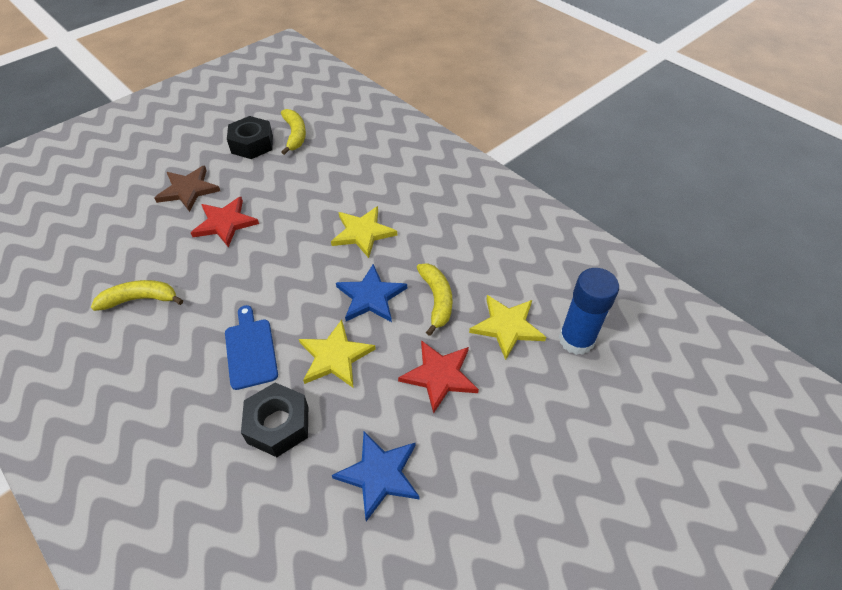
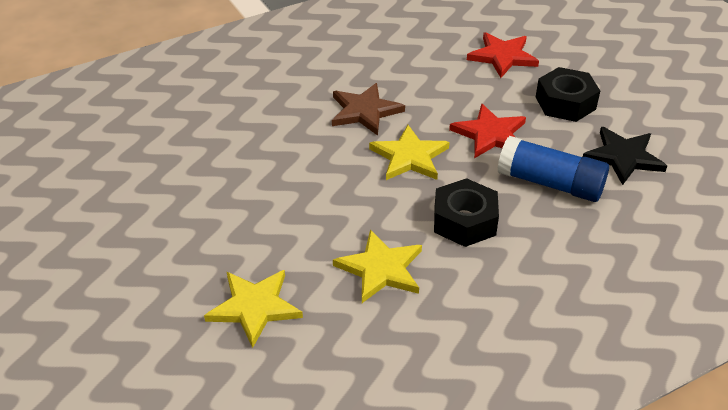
black star: none = 0 -> [583,127,667,185] = 1
blue cutting board: [225,305,278,390] = 1 -> none = 0
blue star: [332,431,420,521] [336,264,407,322] = 2 -> none = 0
yellow banana: [91,280,183,311] [281,109,306,155] [416,263,452,336] = 3 -> none = 0

